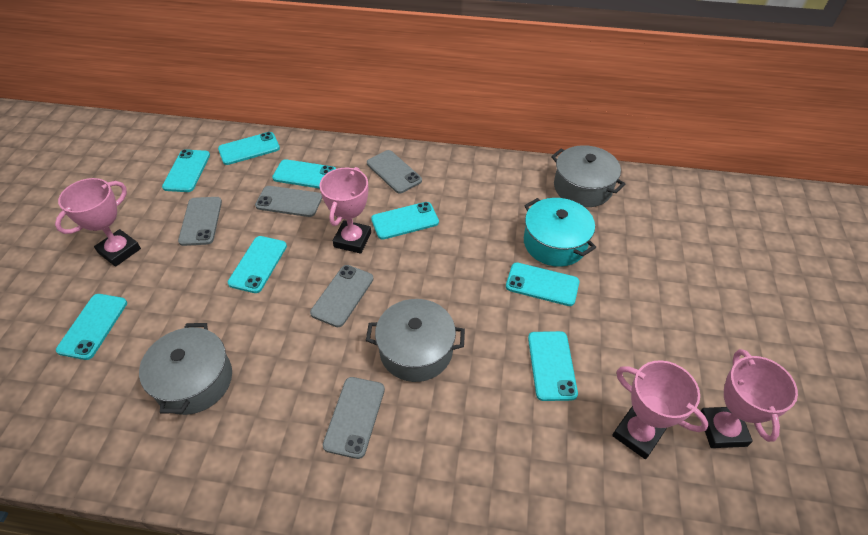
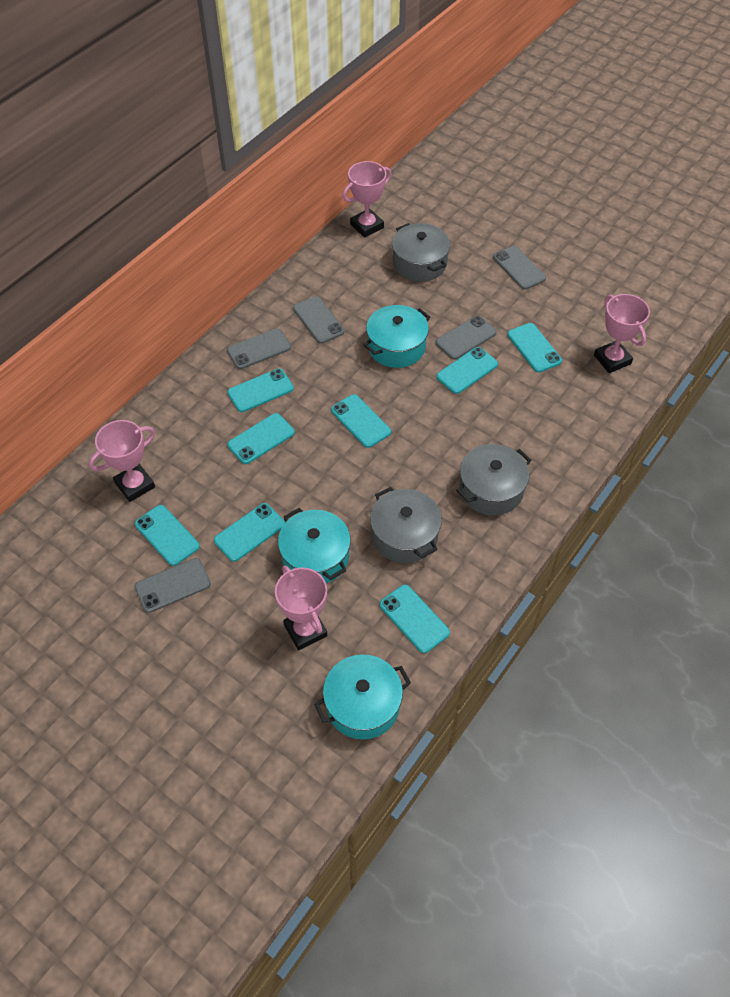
turquoise pot: [524,198,596,267] = 1 -> [278,508,351,583] [314,654,411,740] [364,305,431,368] = 3

